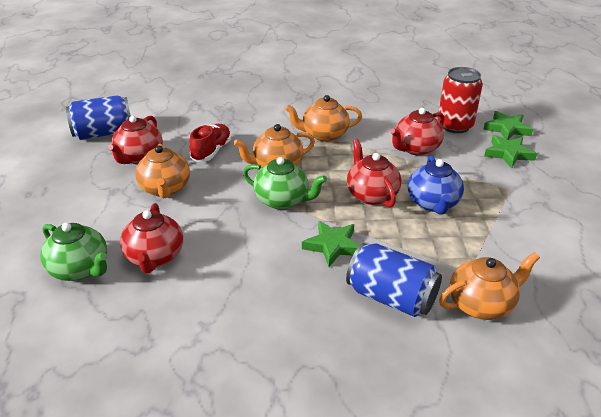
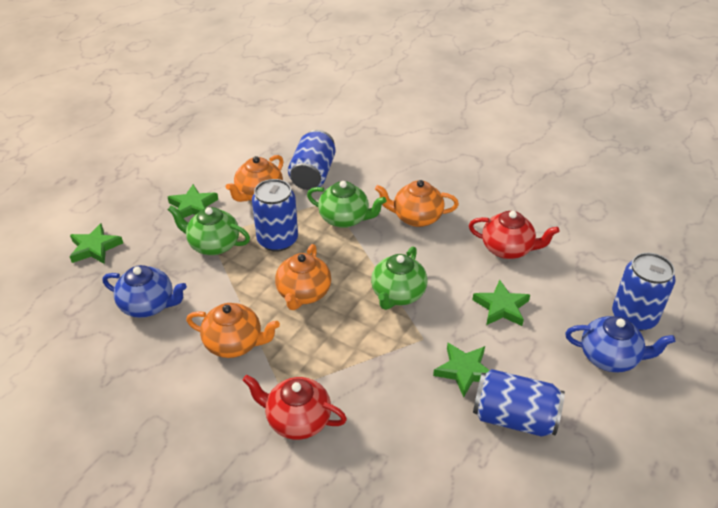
blue can: [66,95,131,140] [346,243,442,317] = 2 -> [252,179,298,252] [288,130,336,190] [473,369,565,437] [612,253,676,331] = 4
blue teapot: [408,156,464,214] = 1 -> [103,265,187,318] [565,316,675,373] = 2
green star: [302,221,359,267] [483,111,533,140] [484,135,537,168] = 3 -> [70,223,123,264] [168,184,218,218] [433,343,490,397] [472,280,530,326] = 4
green teapot: [40,223,108,281] [243,157,327,210] = 2 -> [168,205,250,255] [307,181,386,228] [371,247,427,310] = 3
red can: [438,67,483,133] = 1 -> none = 0
red shoe: [189,124,231,162] = 1 -> none = 0
red teapot: [108,116,163,164] [120,203,183,273] [347,139,401,207] [390,108,445,156] = 4 -> [242,375,347,440] [469,211,559,259] = 2

